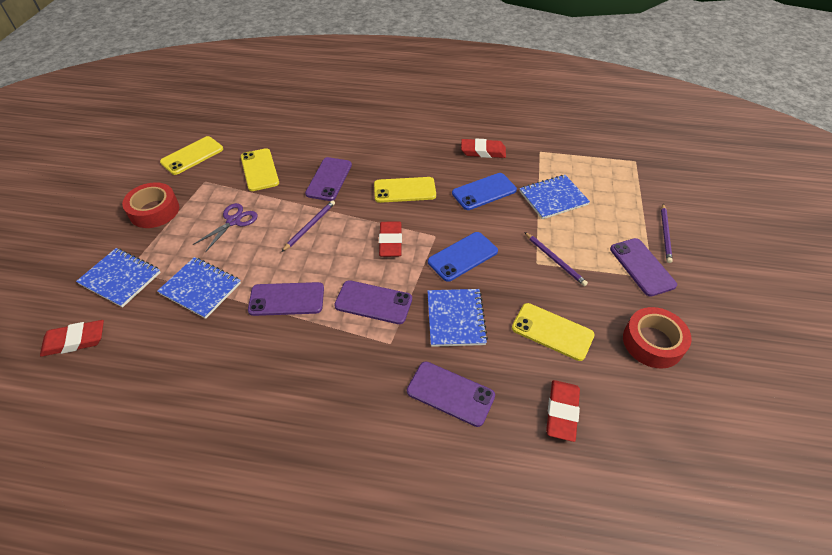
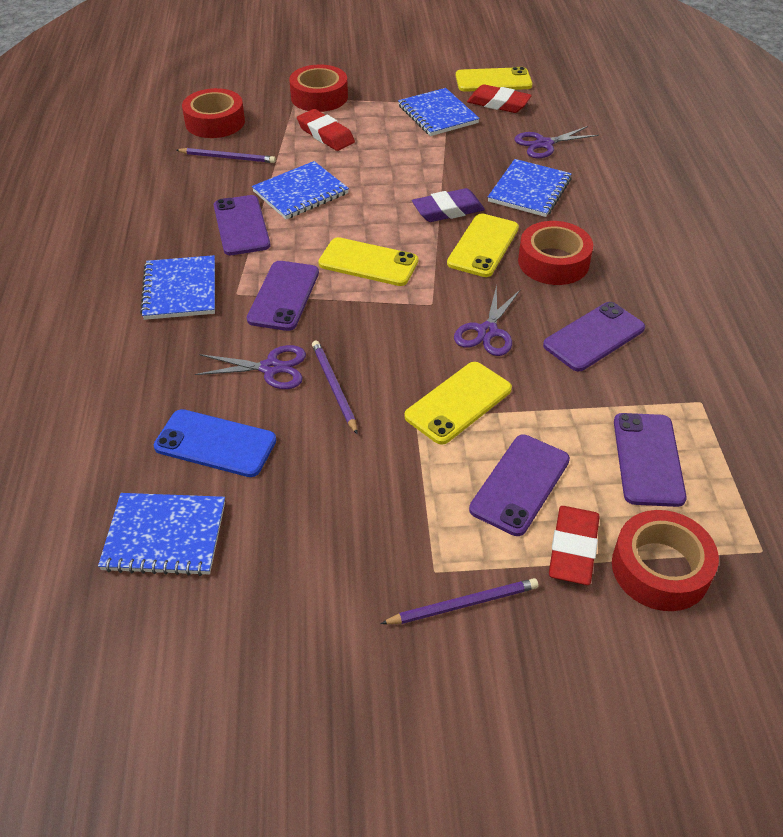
blue notebook: [76,248,161,308] [157,257,241,319] [427,289,488,347] [520,175,590,219] = 4 -> [98,493,225,576] [140,255,215,320] [252,161,349,219] [398,88,480,136] [488,159,572,217] = 5
blue phone: [428,232,498,282] [452,173,517,210] = 2 -> [154,409,276,477] = 1
purple eraser: none = 0 -> [412,188,485,222] = 1
purple scissors: [193,203,258,252] = 1 -> [195,345,306,389] [454,285,521,356] [515,126,599,159] = 3
red eraser: [40,320,104,357] [379,221,402,257] [461,138,506,158] [546,380,580,442] = 4 -> [297,109,355,151] [467,84,532,113] [549,506,600,585] = 3
red tape: [122,182,179,228] [623,307,692,369] = 2 -> [182,88,245,138] [289,64,348,112] [518,221,593,285] [612,510,719,611] = 4

